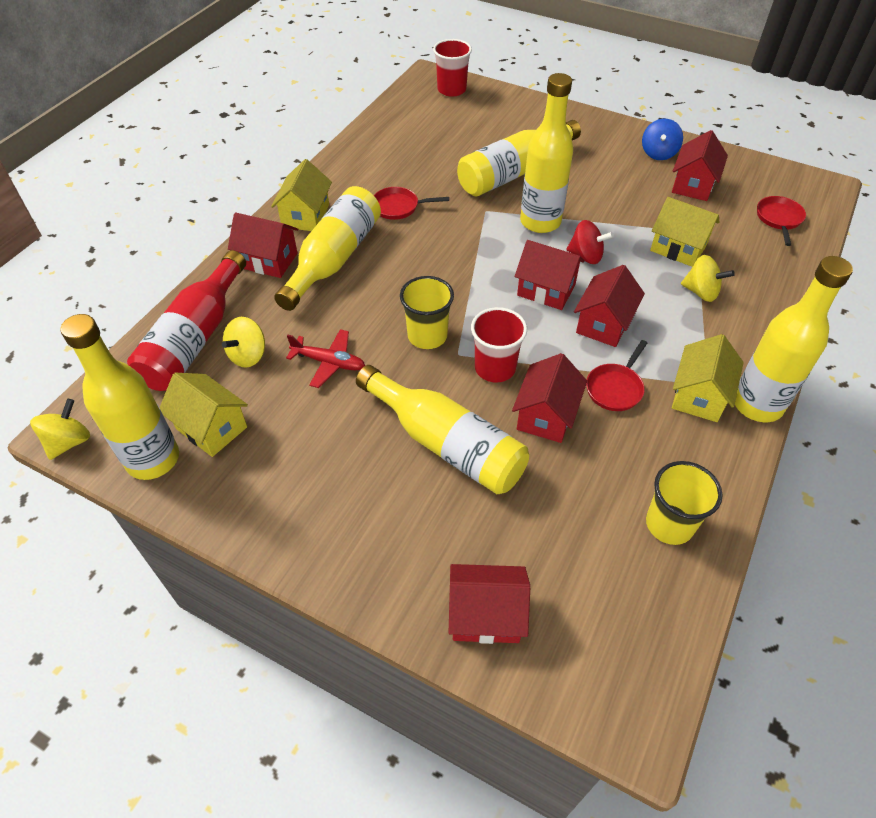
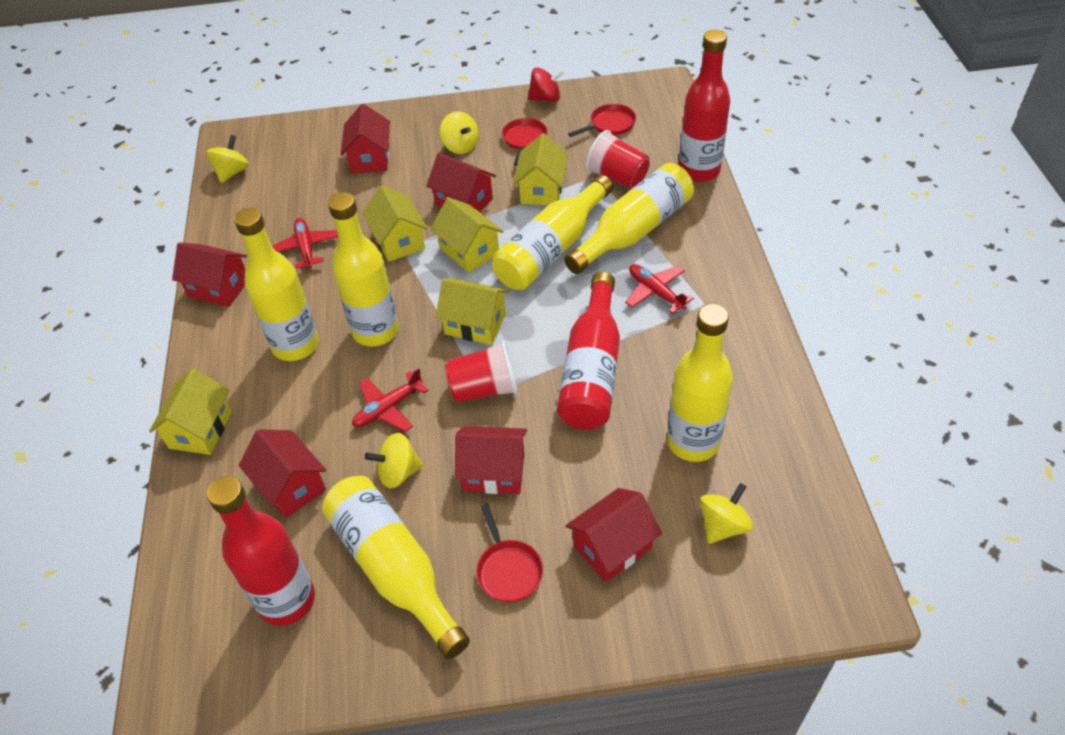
blue spinning top: [642,119,683,160] = 1 -> none = 0
red bottle: [127,250,246,391] = 1 -> [207,476,315,626] [557,272,620,430] [679,30,730,182] = 3
red plane: [286,329,365,388] = 1 -> [272,218,338,268] [352,368,429,432] [625,264,694,314] = 3
yellow cup: [400,276,454,349] [646,461,723,545] = 2 -> none = 0
yellow house: [160,373,248,457] [271,159,332,231] [650,197,720,267] [672,334,744,422] = 4 -> [149,368,232,455] [362,185,428,262] [430,197,504,273] [436,278,509,345] [513,133,568,205] = 5
yellow spinning top: [30,399,90,460] [222,317,265,368] [681,255,735,302] = 3 -> [206,135,249,183] [365,433,423,489] [440,111,479,154] [700,483,753,544] = 4

